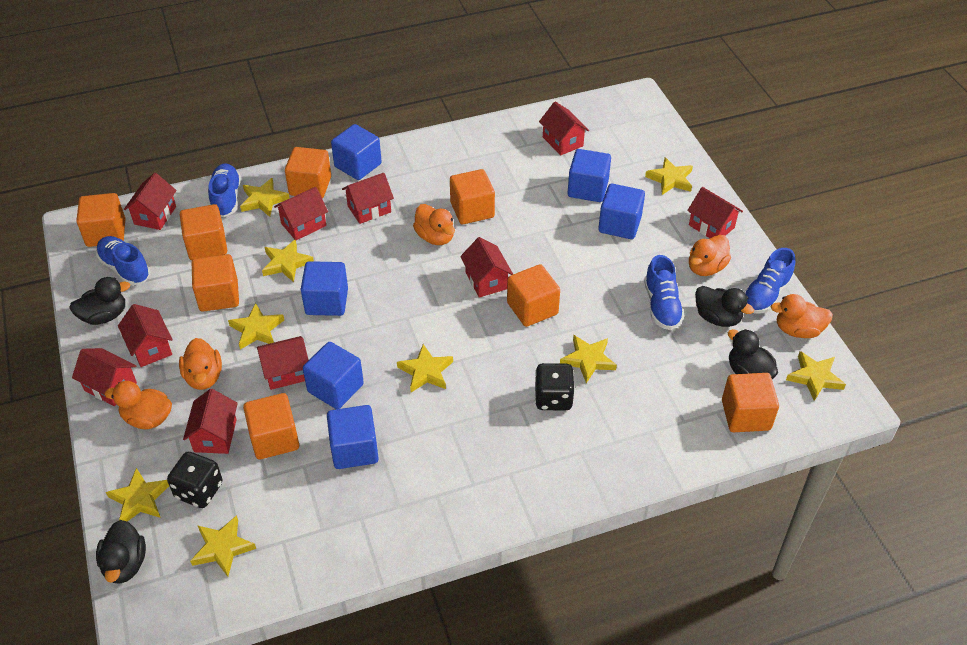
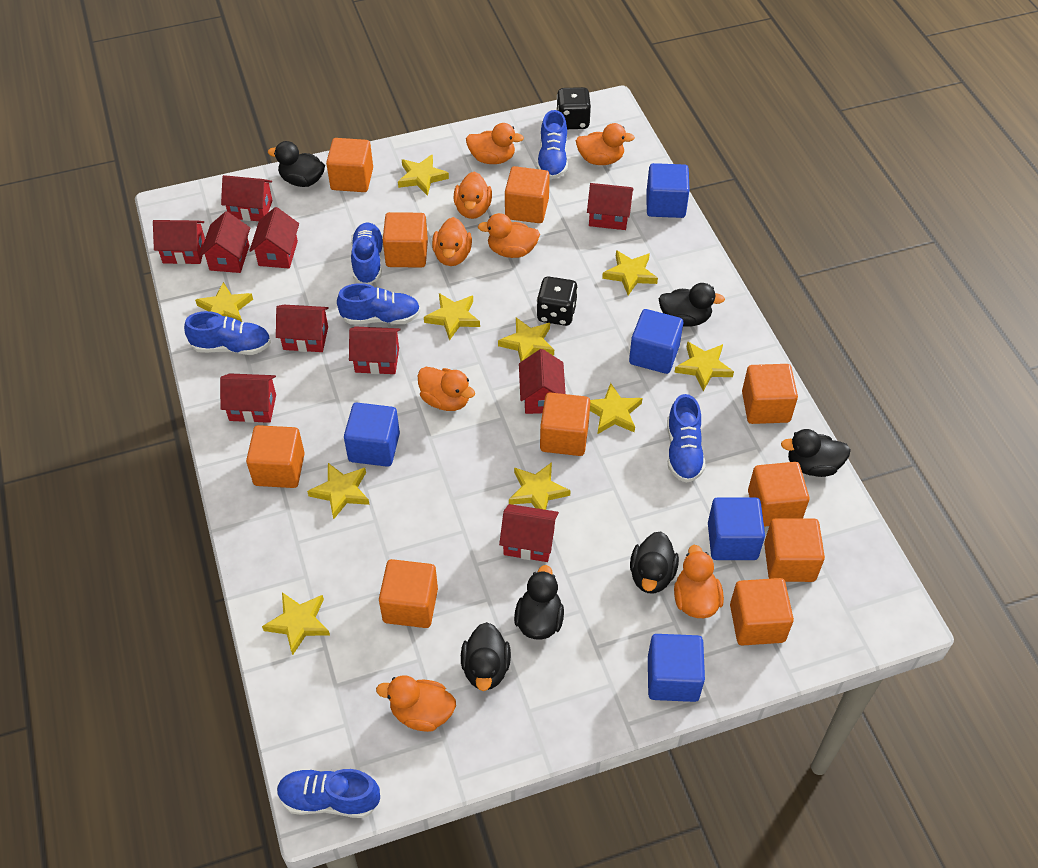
black duck: [69,277,130,325] [96,520,146,584] [695,286,754,327] [728,329,778,379] = 4 -> [268,141,325,187] [461,622,511,691] [514,565,564,639] [630,531,679,593] [659,283,725,327] [781,429,851,477] = 6
blue cube: [301,261,348,316] [303,342,364,409] [327,405,379,469] [331,124,382,180] [568,149,611,202] [598,184,645,239] = 6 -> [344,403,400,467] [629,309,683,374] [647,163,690,218] [648,634,705,702] [708,497,765,560] = 5
blue shoe: [96,236,150,286] [208,163,241,217] [644,255,685,330] [744,248,795,314] = 4 -> [184,311,271,355] [277,769,380,818] [337,283,421,324] [351,222,383,284] [537,110,568,179] [667,394,705,483] = 6
orange cube: [76,193,126,247] [180,204,227,260] [192,254,239,312] [243,393,299,459] [285,147,331,198] [450,169,495,224] [507,264,560,327] [722,373,779,432] = 8 -> [246,425,305,488] [326,138,373,192] [379,559,438,628] [383,212,428,268] [505,166,550,223] [540,393,590,456] [730,578,794,646] [742,364,798,424] [748,462,809,527] [764,518,825,582] = 10
orange duck: [105,381,172,429] [179,338,222,390] [413,204,455,245] [689,235,731,276] [770,294,833,338] = 5 -> [376,676,456,732] [418,367,475,411] [432,217,472,266] [454,172,492,219] [466,123,524,164] [478,213,540,258] [576,123,635,165] [674,545,724,618] = 8
yellow star: [106,468,169,522] [190,515,256,577] [228,303,284,349] [240,178,290,217] [262,239,314,282] [397,344,453,392] [560,335,617,383] [645,157,693,195] [786,351,846,401] = 9 -> [195,282,253,322] [262,592,330,655] [307,463,370,519] [398,154,449,196] [424,293,480,341] [498,317,554,362] [509,462,571,510] [590,383,642,434] [602,250,658,295] [674,341,734,391] = 10

